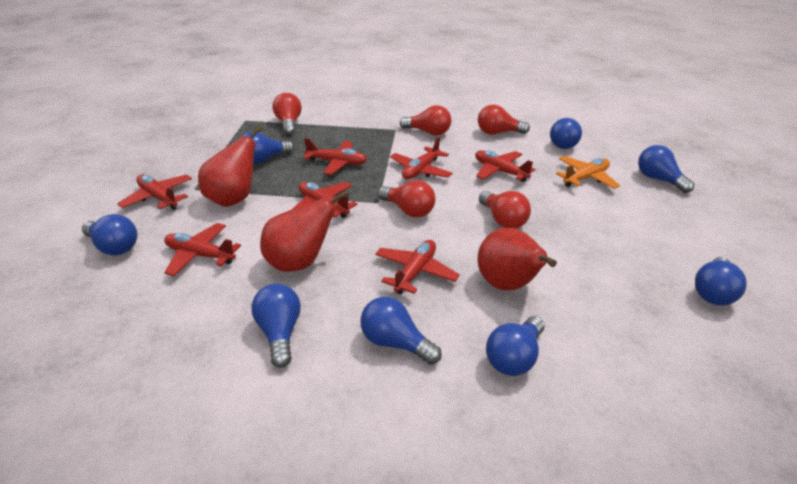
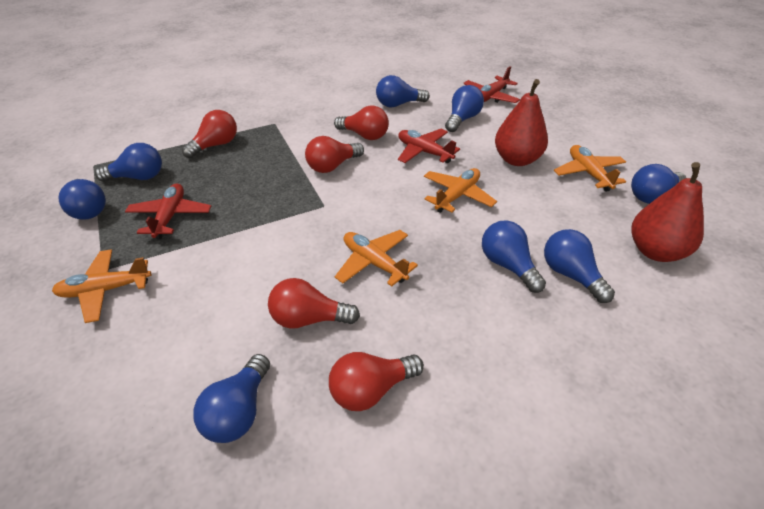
orange plane: [556,156,620,189] = 1 -> [52,249,152,323] [335,230,418,287] [424,168,497,213] [554,145,626,192] = 4
red pear: [198,126,262,207] [260,190,349,272] [477,228,557,290] = 3 -> [495,79,548,166] [631,162,704,262] = 2
red plane: [117,174,192,210] [164,223,241,276] [291,182,357,218] [304,138,367,175] [375,240,460,294] [390,137,453,179] [475,150,535,182] = 7 -> [125,183,211,239] [398,129,460,163] [463,66,520,103] = 3

